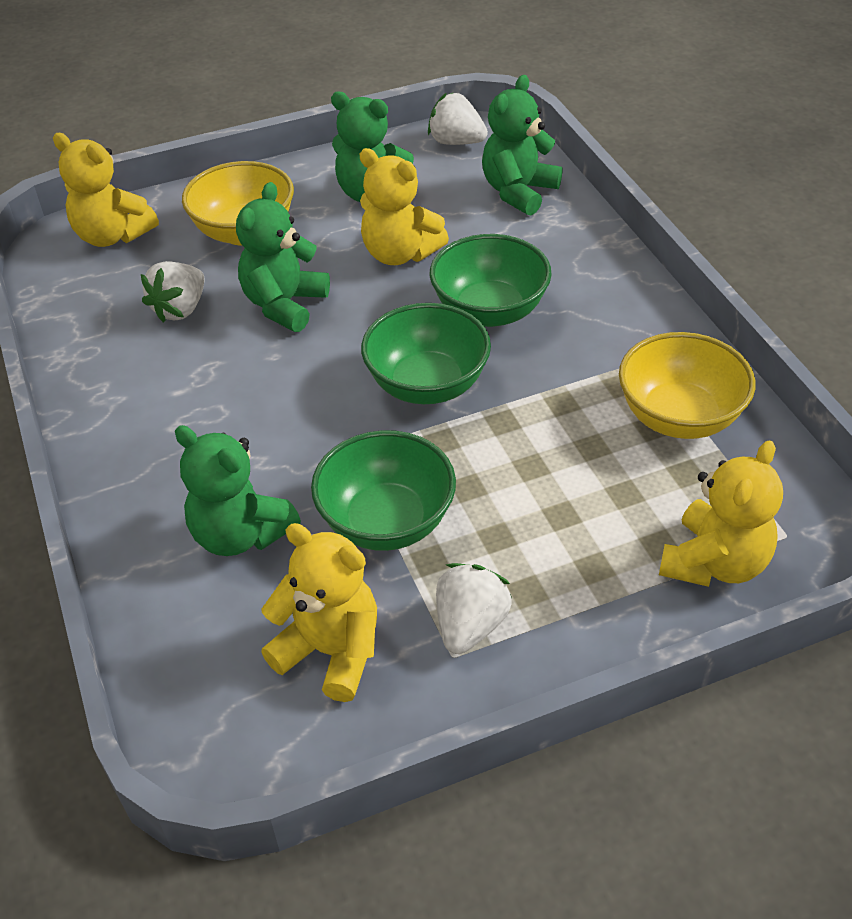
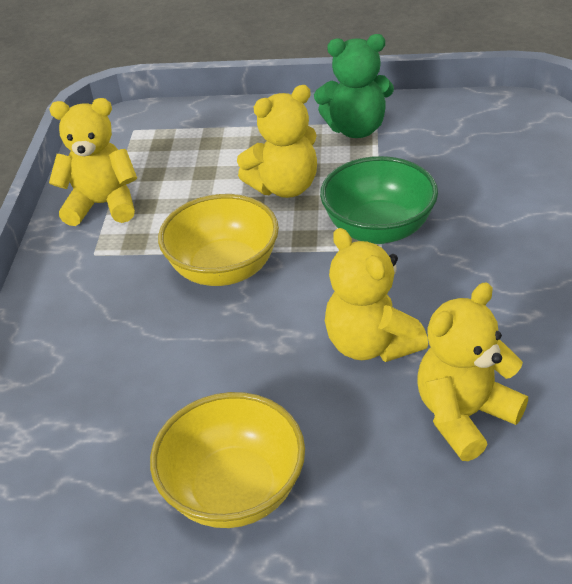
green bowl: [311,430,456,551] [361,303,491,404] [430,234,552,327] = 3 -> [320,156,438,244] = 1
green teddy bear: [175,425,301,556] [236,182,330,332] [331,91,414,202] [482,75,562,215] = 4 -> [314,34,394,138] = 1
white strawberry: [141,261,205,323] [428,93,488,145] [436,563,512,654] = 3 -> none = 0

